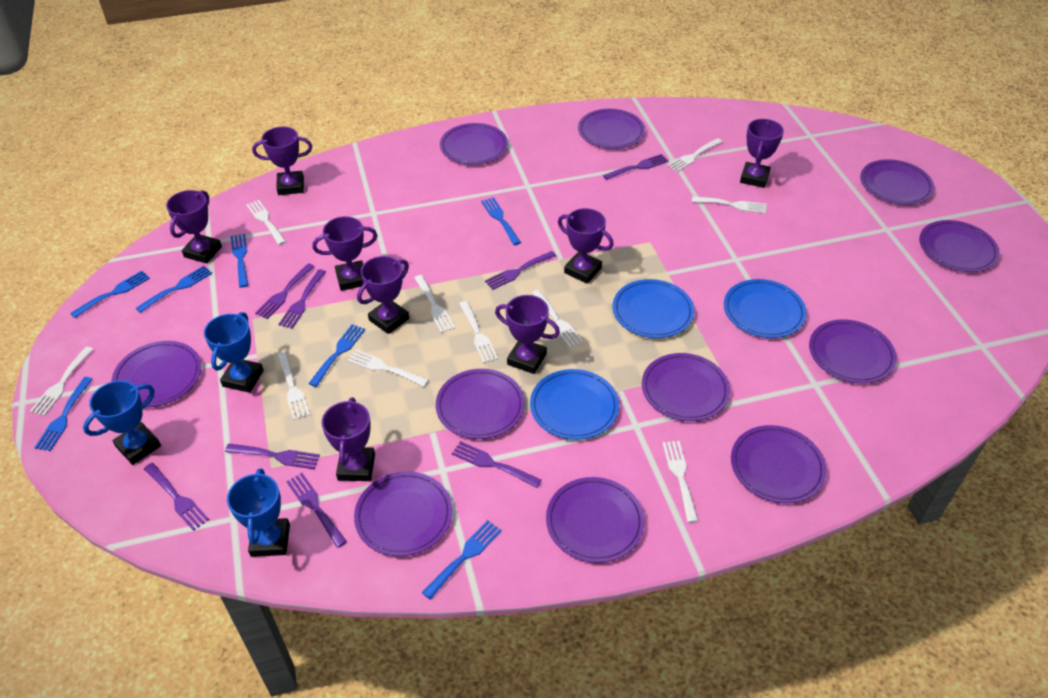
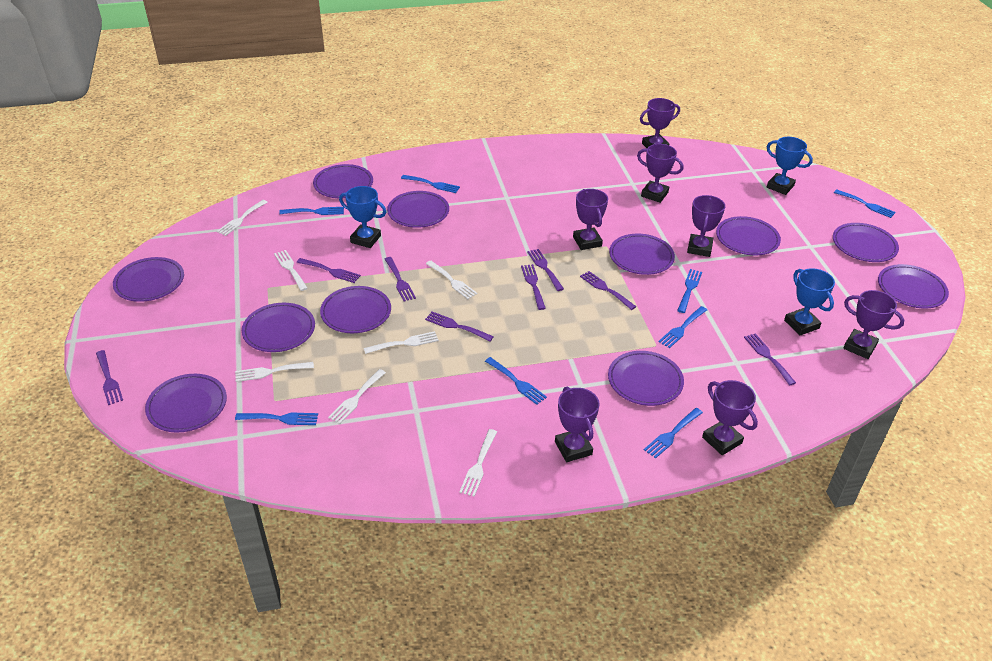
blue fork: [34,377,93,451] [70,271,150,318] [136,266,212,313] [231,234,248,288] [308,324,365,387] [422,520,502,599] [481,197,521,245] = 7 -> [235,413,318,425] [279,207,344,215] [401,175,460,193] [485,357,547,405] [644,408,703,459] [658,306,707,348] [677,269,702,313] [834,189,896,218] = 8
blue plate: [530,369,619,440] [613,279,694,338] [724,279,806,338] = 3 -> none = 0
purple trophy: [166,190,222,264] [252,127,312,195] [312,216,378,291] [321,398,375,481] [357,256,409,334] [495,295,560,374] [558,208,614,284] [740,119,784,188] = 8 -> [555,387,600,462] [573,189,608,250] [637,144,683,203] [640,98,680,148] [687,195,725,257] [702,380,758,455] [843,290,904,359] = 7
white fork: [30,347,93,416] [246,200,286,245] [277,352,310,420] [347,350,429,387] [414,275,455,333] [459,301,498,363] [532,289,583,348] [662,441,698,523] [667,138,723,172] [692,196,767,213] = 10 -> [217,200,268,236] [235,362,314,382] [274,250,308,291] [328,369,386,424] [364,331,439,354] [426,261,478,299] [459,429,497,497] = 7

